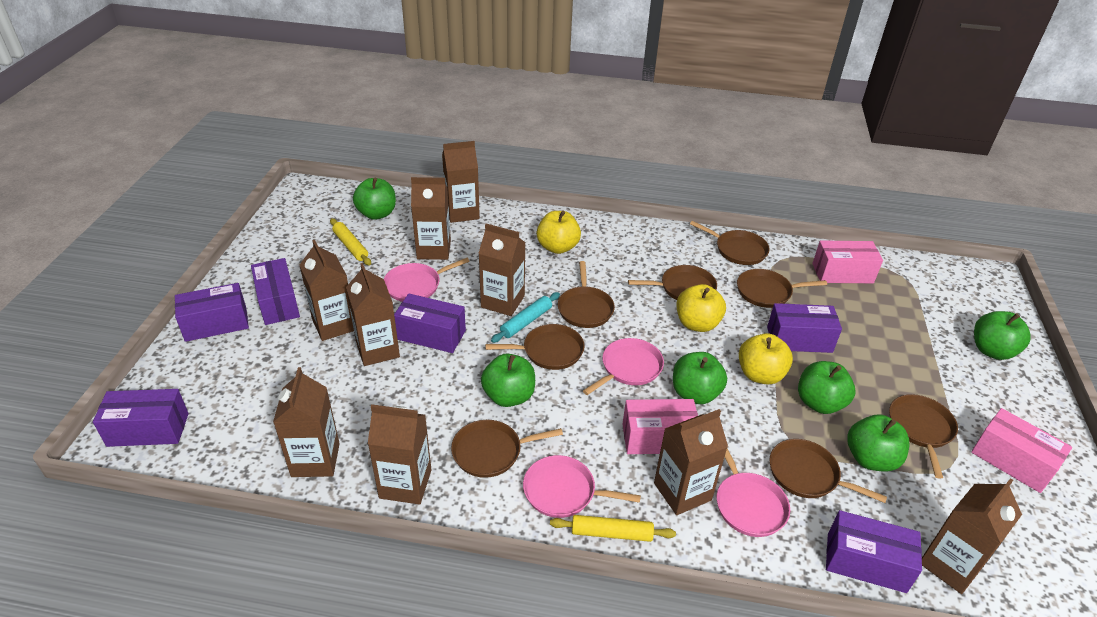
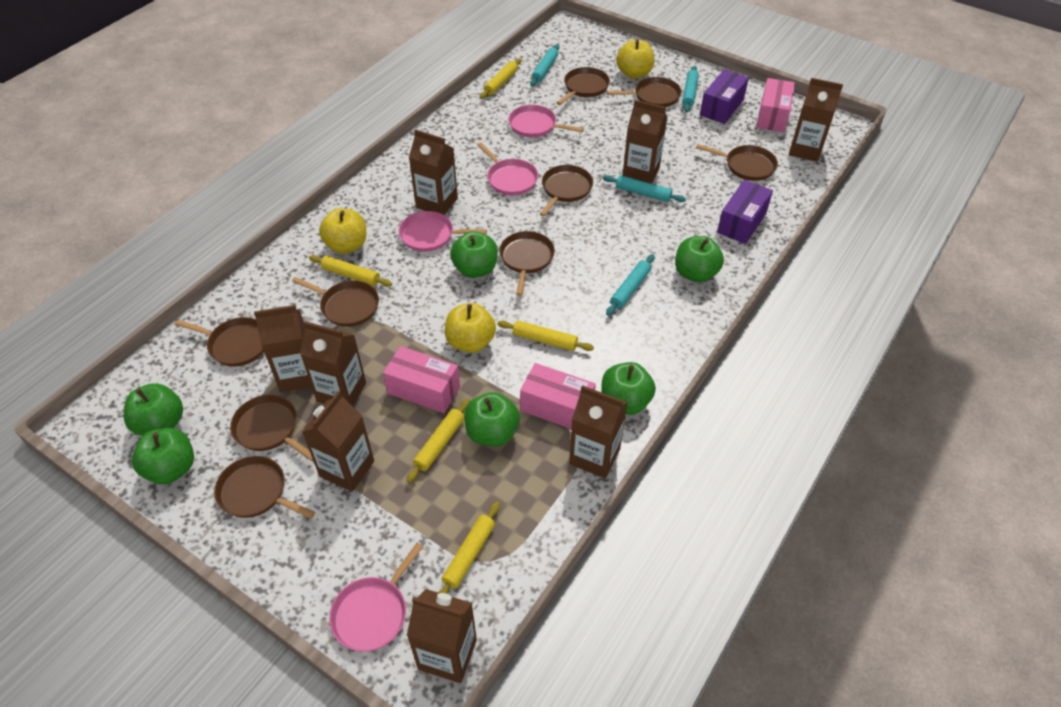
brown carton: [273,367,340,477] [300,240,354,341] [346,263,400,366] [368,404,431,504] [411,177,451,260] [442,141,480,223] [478,224,526,316] [654,409,728,515] [922,478,1022,594] = 9 -> [254,305,311,392] [300,321,366,406] [302,391,374,492] [407,589,477,683] [409,129,458,215] [569,385,628,478] [623,100,667,184] [789,78,843,162] = 8
brown pan: [451,420,563,478] [485,324,585,370] [558,261,615,328] [628,265,717,300] [690,221,770,265] [737,269,827,308] [769,439,887,503] [889,394,958,479] = 8 -> [175,317,264,367] [214,456,315,519] [230,395,313,461] [292,277,379,327] [499,231,555,296] [540,165,593,216] [557,67,610,105] [607,77,682,107] [696,144,778,181] = 9
purple box: [93,389,189,447] [175,283,249,342] [251,258,300,325] [394,294,466,353] [767,303,842,353] [826,510,922,593] = 6 -> [700,70,749,124] [717,180,773,244] = 2
turquoise rolling pin: [491,292,560,343] = 1 -> [530,44,559,86] [603,175,686,202] [606,254,655,316] [682,66,699,112] = 4
yellow rolling pin: [330,218,371,265] [550,515,676,542] = 2 -> [309,255,392,287] [406,399,470,483] [438,502,500,594] [480,58,521,99] [498,320,594,351] = 5

